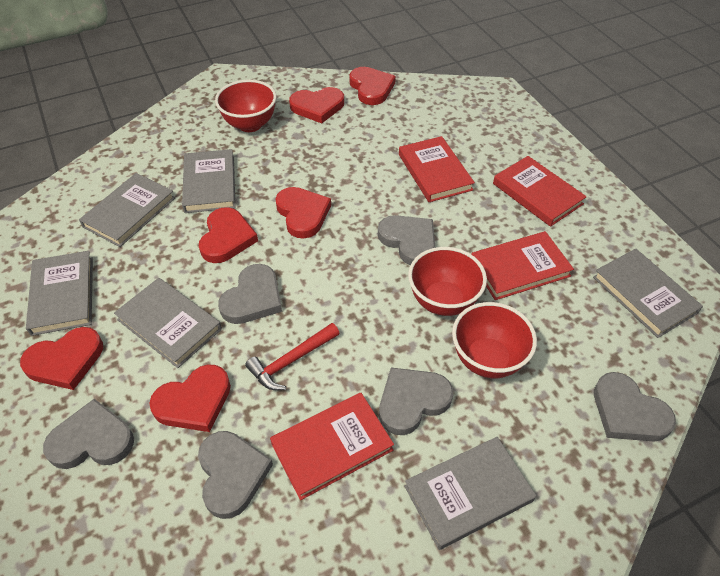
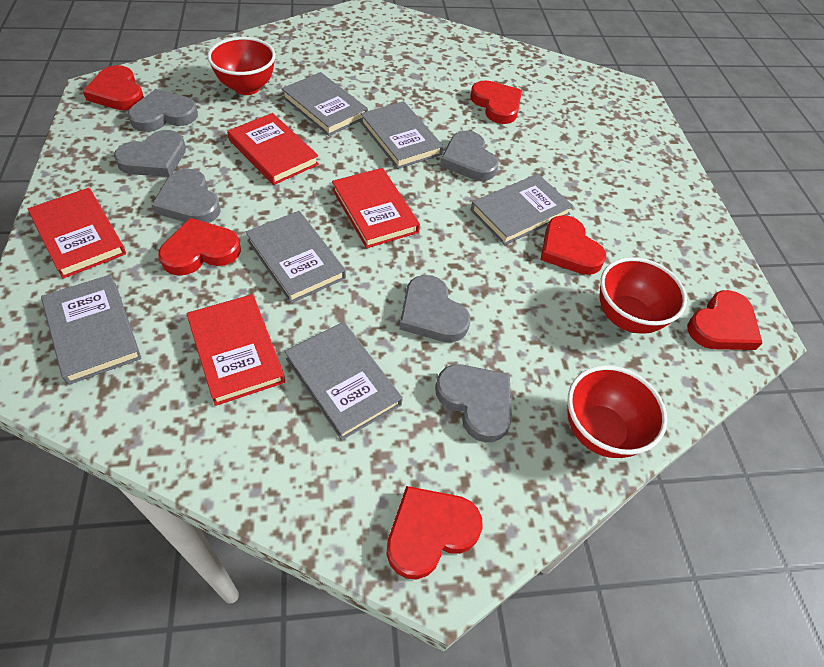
red hammer: [245,323,340,390] = 1 -> none = 0

